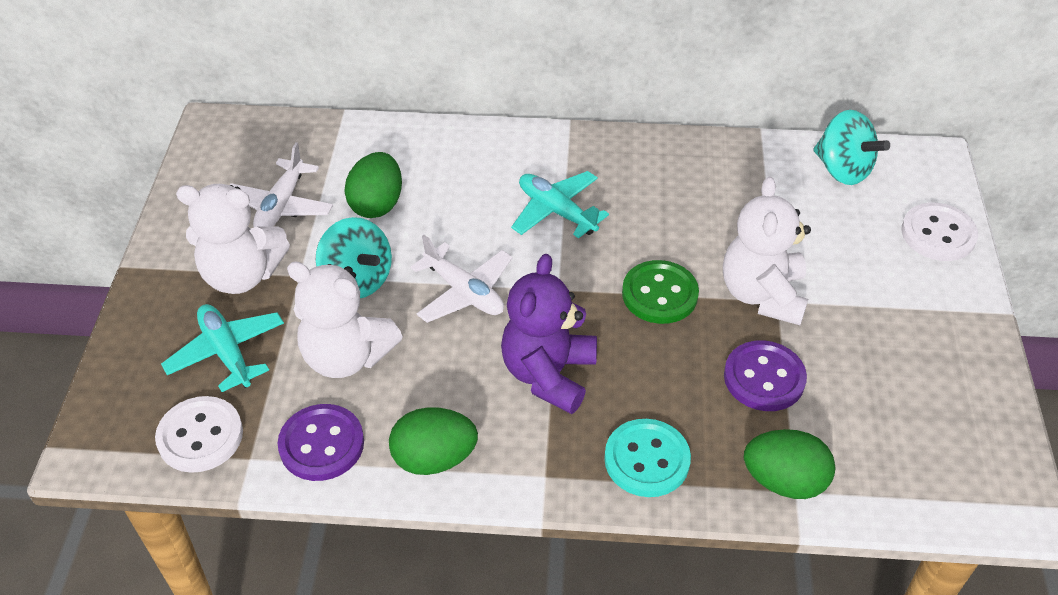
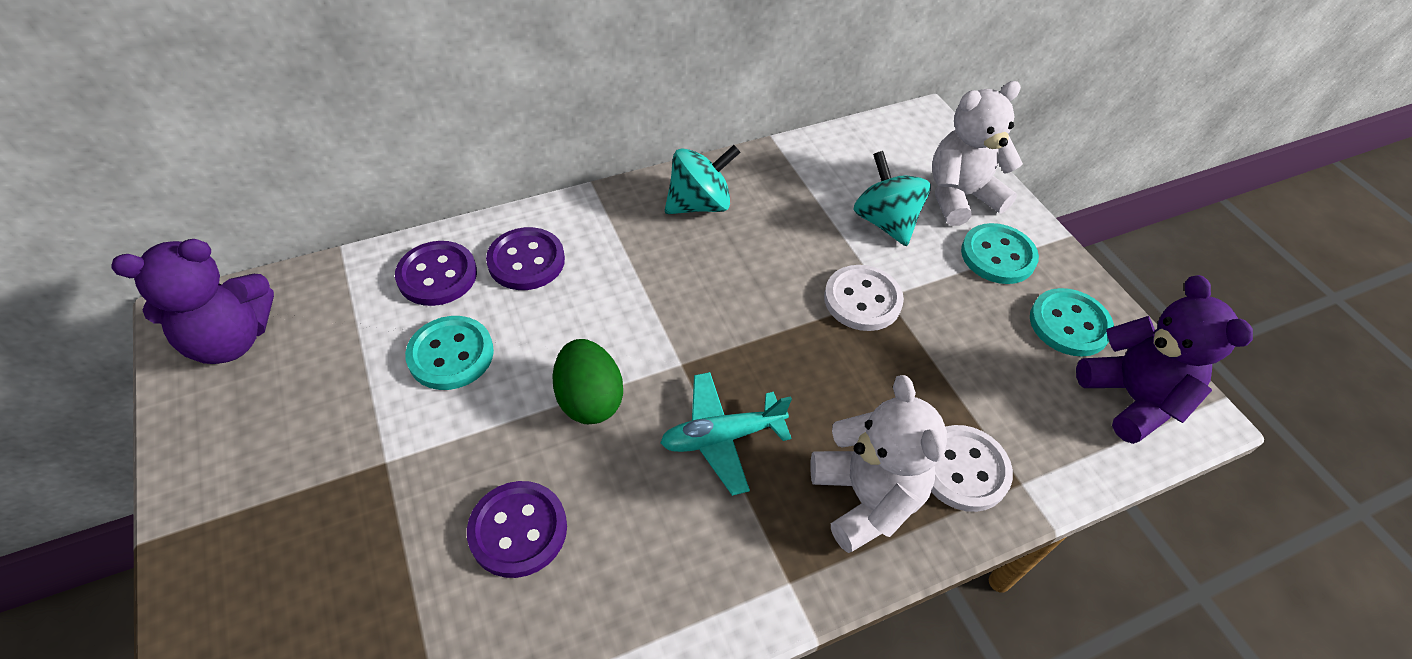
green button: [622,260,699,324] = 1 -> none = 0
green egg: [344,152,402,218] [389,407,478,475] [744,429,835,499] = 3 -> [552,339,623,424] = 1
purple button: [278,404,364,481] [724,340,807,411] = 2 -> [395,241,477,306] [467,481,567,578] [486,227,565,290] = 3
purple teddy bear: [501,254,597,414] = 1 -> [111,239,274,364] [1076,275,1253,444] = 2
turquoise button: [604,419,691,497] = 1 -> [405,316,494,390] [961,223,1039,284] [1030,288,1114,357] = 3
turquoise plane: [161,304,284,392] [511,171,609,239] = 2 -> [660,372,792,496] = 1
white plane: [230,142,333,227] [411,235,513,323] = 2 -> none = 0
white teddy bear: [176,184,290,294] [287,261,403,378] [723,177,811,325] = 3 -> [810,375,947,553] [932,81,1023,226] = 2

